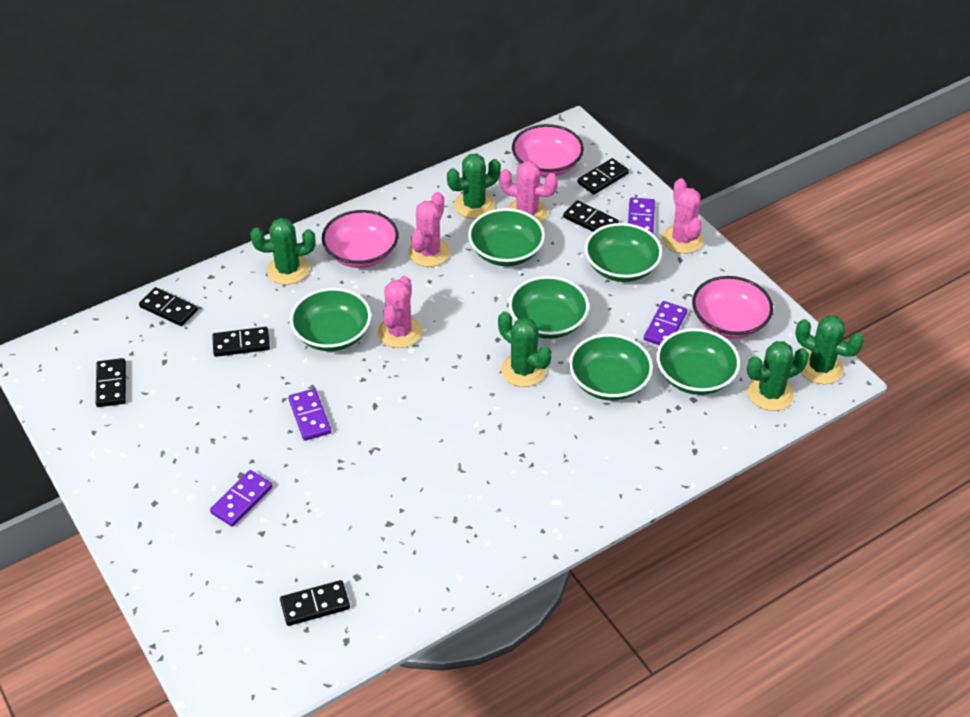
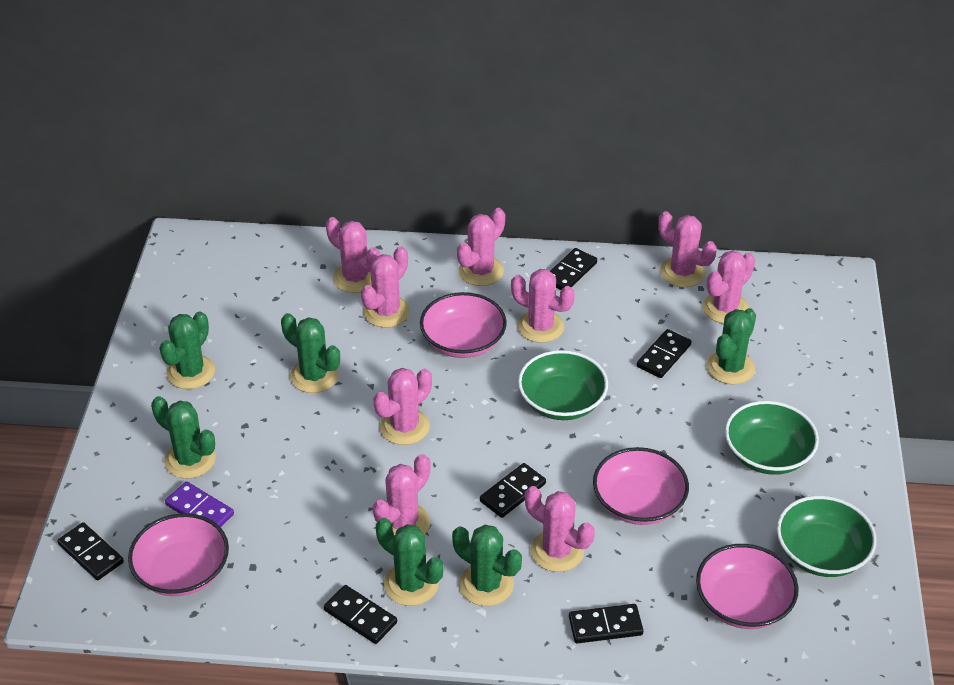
green bowl: [290,288,371,351] [468,208,545,266] [509,276,589,339] [569,334,653,401] [585,223,662,282] [656,328,740,395] = 6 -> [518,350,608,420] [725,401,819,475] [777,496,877,577] = 3
green cactus: [250,218,316,285] [447,154,501,219] [498,311,552,387] [747,341,809,411] [795,315,864,384] = 5 -> [151,396,216,479] [159,311,215,389] [281,313,340,393] [376,518,444,606] [452,525,522,606] [707,308,756,385] = 6
pink bowl: [322,210,399,268] [512,124,584,177] [692,276,773,339] = 3 -> [128,513,229,596] [420,292,507,358] [593,447,689,525] [696,544,799,629] = 4
pink cactus: [378,276,422,348] [408,192,450,267] [499,161,558,223] [662,178,704,254] = 4 -> [326,217,380,293] [361,246,410,328] [373,368,432,445] [373,454,431,535] [457,208,505,286] [511,269,575,343] [525,486,595,572] [658,211,717,287] [703,250,755,324] = 9
purple domino: [210,470,272,527] [288,388,331,441] [628,197,655,234] [644,301,687,345] = 4 -> [165,481,234,527] = 1

